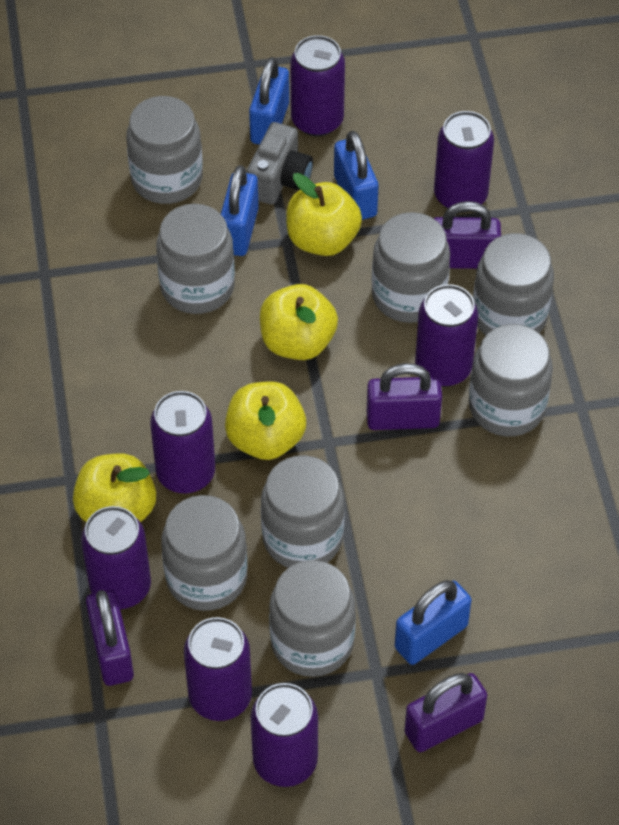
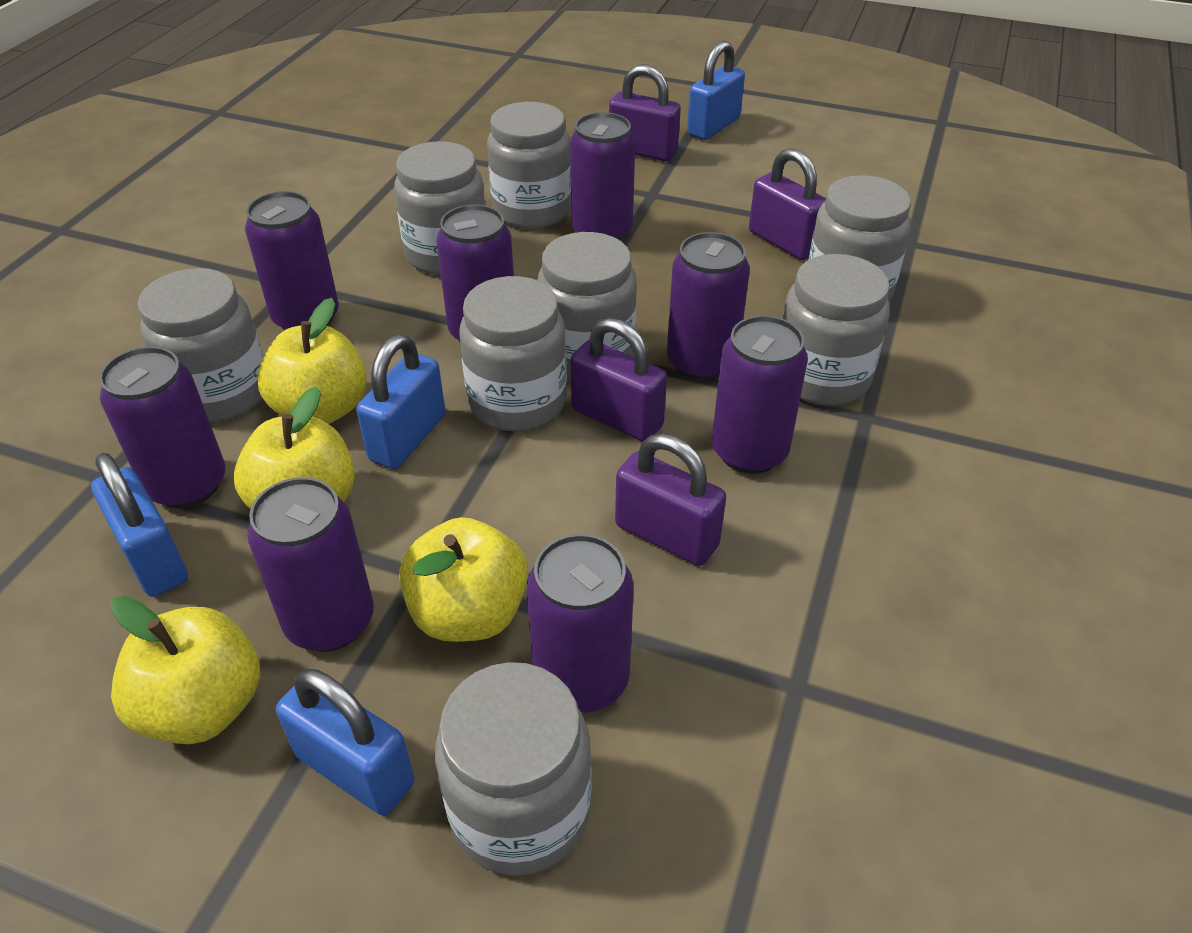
grey camera: [247,122,313,204] = 1 -> none = 0
purple can: [81,506,151,609] [150,391,215,493] [184,617,252,721] [251,683,318,787] [290,35,345,136] [415,284,478,387] [434,111,494,213] = 7 -> [99,347,225,508] [245,191,339,330] [247,477,374,652] [436,205,514,342] [527,534,634,713] [570,112,635,240] [667,232,750,381] [712,315,808,474] = 8

